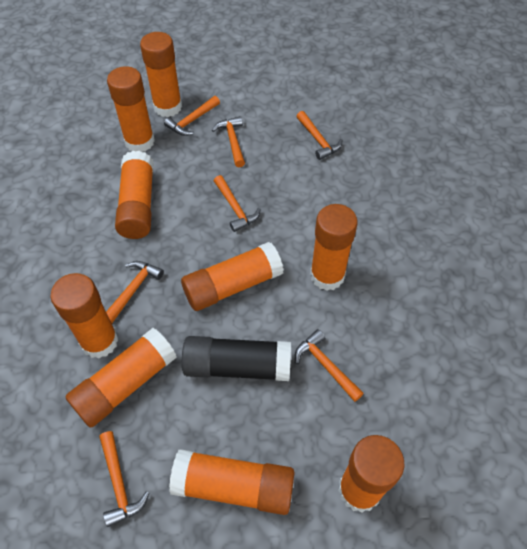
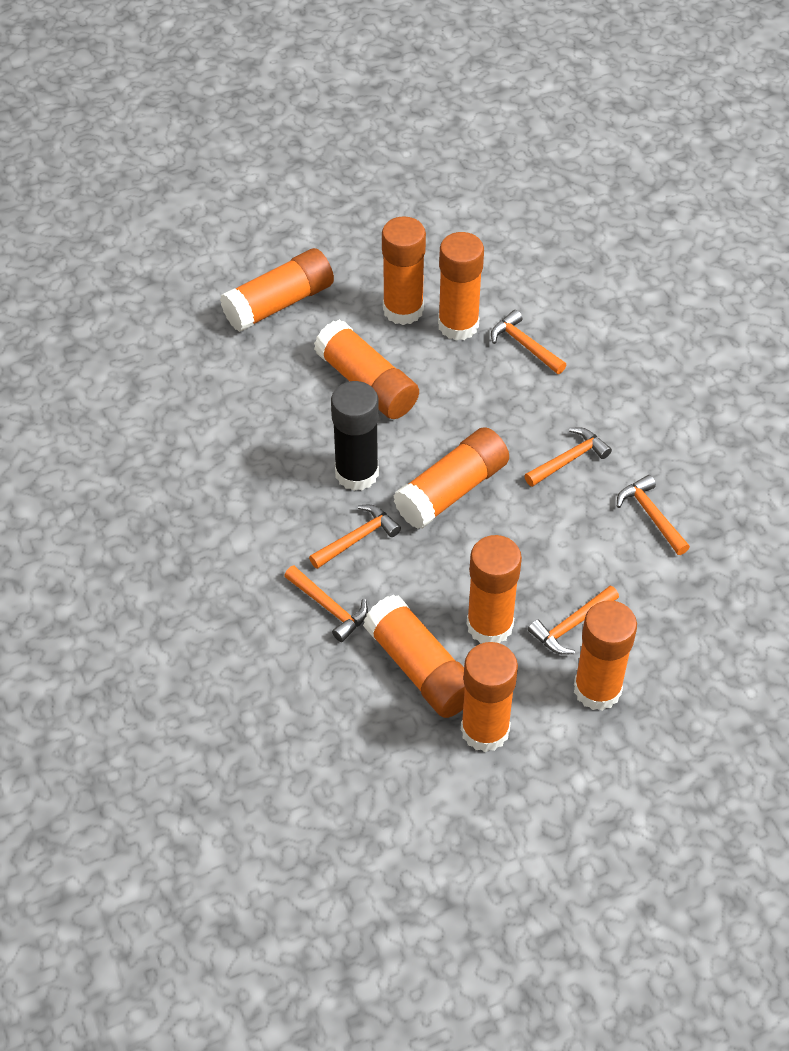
orange hammer: [99,431,149,527] [106,261,164,323] [164,96,220,136] [212,116,245,167] [214,175,261,232] [295,329,364,402] [296,111,342,160] = 7 -> [284,566,368,642] [309,505,401,569] [491,310,566,374] [524,428,612,487] [528,586,619,655] [617,475,690,555] = 6

